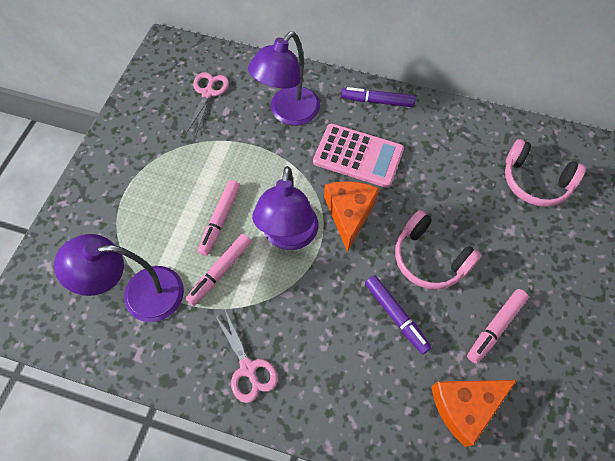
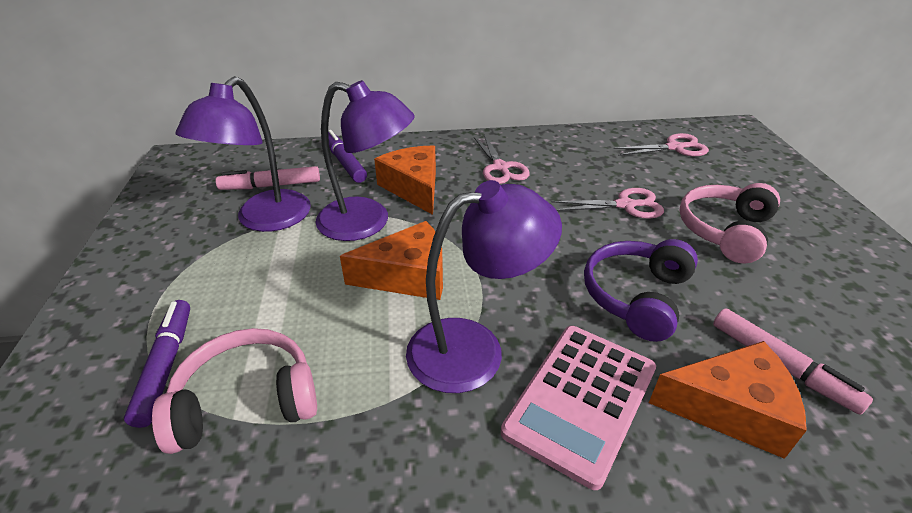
orange cheese: [324,181,380,252] [431,380,517,447] = 2 -> [340,221,443,300] [374,145,436,215] [649,341,807,459] = 3
pink marker: [185,234,252,306] [198,180,240,256] [467,289,529,364] = 3 -> [216,166,320,190] [713,308,873,415] = 2
pink scissors: [186,72,229,134] [215,310,278,403] = 2 -> [474,135,530,184] [551,188,664,219] [614,133,709,156] = 3
purple headphones: none = 0 -> [584,239,698,342] = 1

